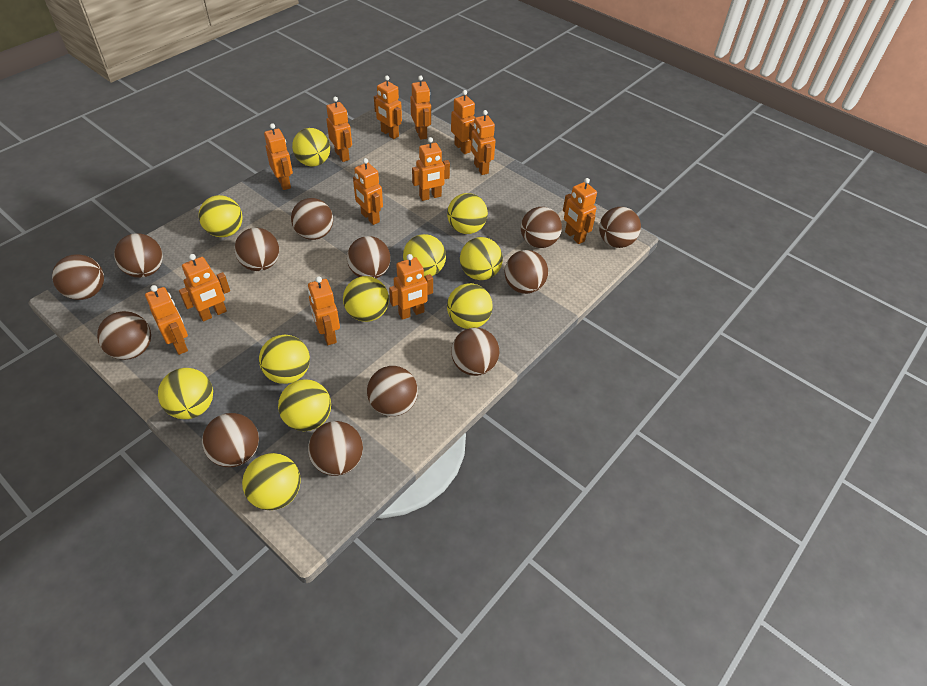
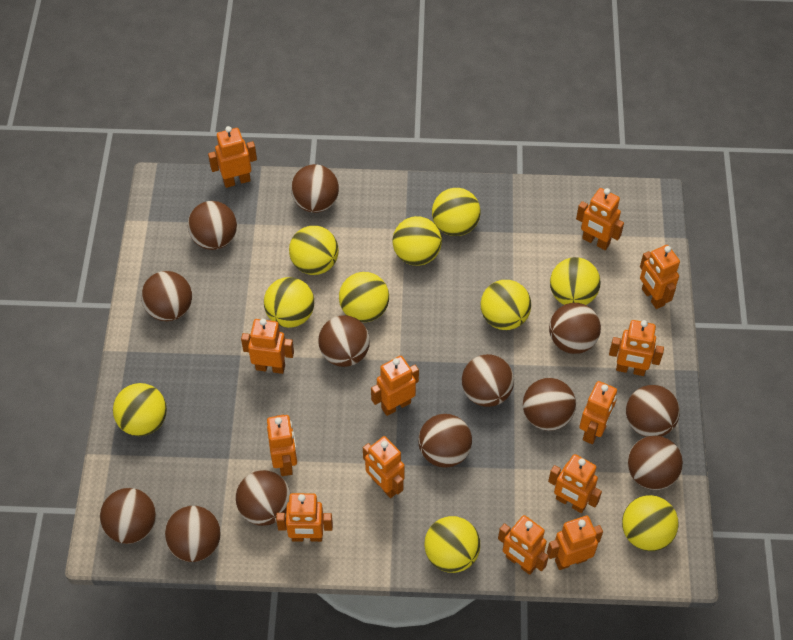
yellow ball: [158,368,213,419] [199,195,243,237] [242,453,301,510] [259,335,310,384] [278,379,331,431] [292,128,330,166] [343,276,389,322] [403,234,446,278] [447,193,488,234] [447,283,493,329] [460,237,503,280] = 11 -> [113,383,167,436] [264,277,314,328] [289,226,339,275] [339,272,389,322] [392,216,442,266] [424,516,480,573] [432,188,480,236] [481,280,531,330] [550,257,600,305] [622,495,679,551] = 10

